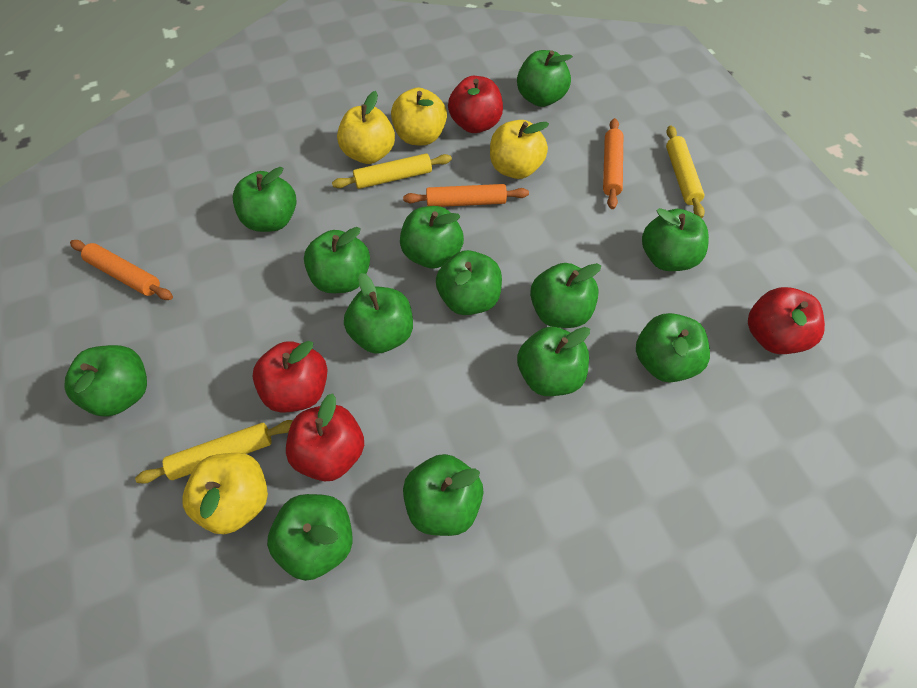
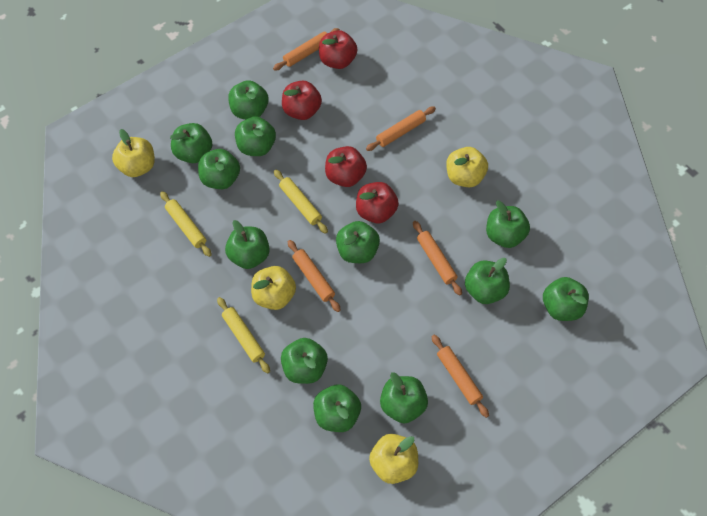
green apple: [64,345,147,417] [233,167,296,232] [267,494,353,581] [304,227,370,293] [344,273,413,354] [400,206,464,269] [403,454,484,536] [436,250,502,315] [517,50,573,107] [517,327,590,396] [530,263,601,328] [636,313,710,383] [642,208,709,271] = 13 -> [170,123,212,163] [198,149,240,189] [225,220,270,269] [228,80,269,119] [235,116,276,156] [281,338,328,384] [313,384,361,432] [336,221,380,263] [380,372,428,423] [465,258,510,304] [486,201,530,248] [543,277,589,321] = 12
orange rolling pin: [70,240,173,300] [403,184,529,207] [603,118,623,209] = 3 -> [273,28,340,71] [288,240,341,312] [366,106,436,151] [413,221,462,296] [432,335,489,418] = 5

